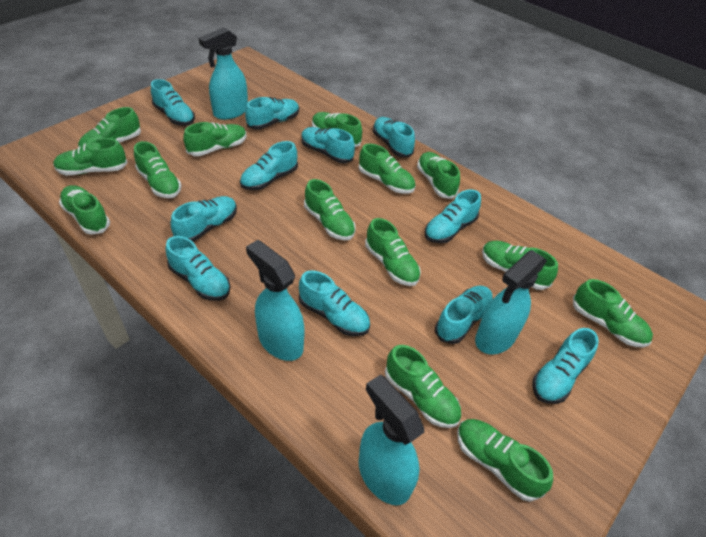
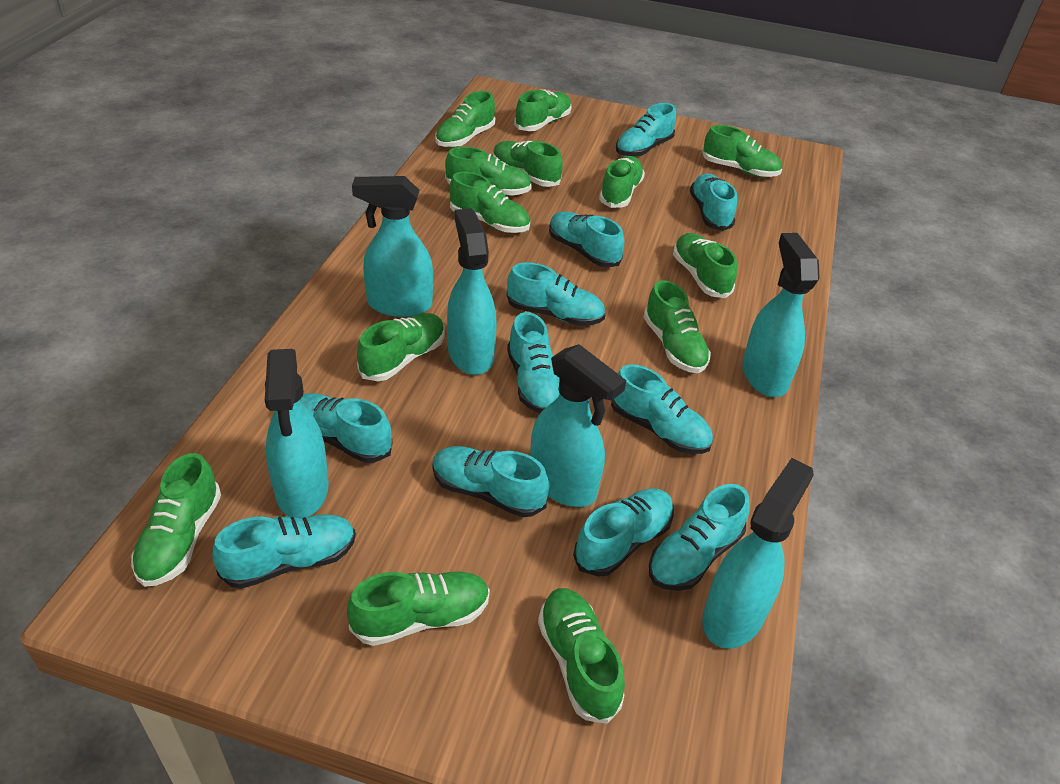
green shoe: [53,138,128,175] [59,185,110,235] [78,107,141,147] [134,141,181,198] [183,122,247,156] [304,179,356,240] [312,112,362,147] [359,144,415,193] [365,218,421,286] [385,345,461,428] [417,152,460,199] [457,419,553,502] [482,240,558,290] [573,279,653,347] = 14 -> [131,453,221,587] [347,572,490,646] [357,313,445,381] [435,91,495,147] [445,147,532,196] [449,172,530,233] [493,141,563,187] [514,90,572,131] [538,588,625,724] [599,156,645,208] [644,280,711,373] [673,233,737,298] [702,125,782,177] = 13
turquoise spray bottle: [199,27,248,120] [246,240,305,361] [359,375,424,505] [475,250,547,355] = 4 -> [265,349,329,518] [352,176,433,317] [447,208,497,375] [530,344,626,507] [702,458,814,649] [742,233,820,397] = 6

